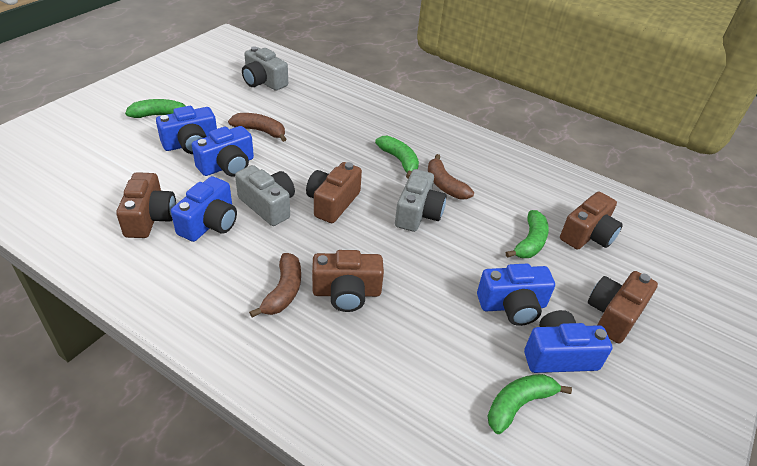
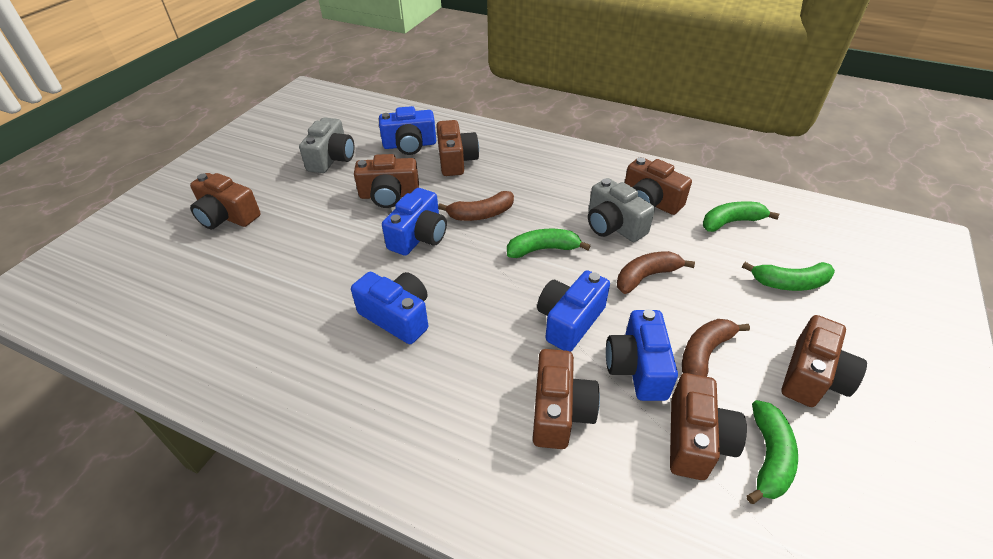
brown camera: [116,172,176,238] [306,162,362,223] [312,250,384,312] [560,192,623,250] [588,271,658,343] = 5 -> [190,173,261,229] [354,154,419,208] [436,120,479,176] [533,349,600,449] [625,157,692,215] [670,373,747,480] [781,315,867,407] = 7
grey camera: [235,165,295,226] [242,46,288,91] [395,169,446,232] = 3 -> [299,117,354,173] [588,178,655,242] = 2

